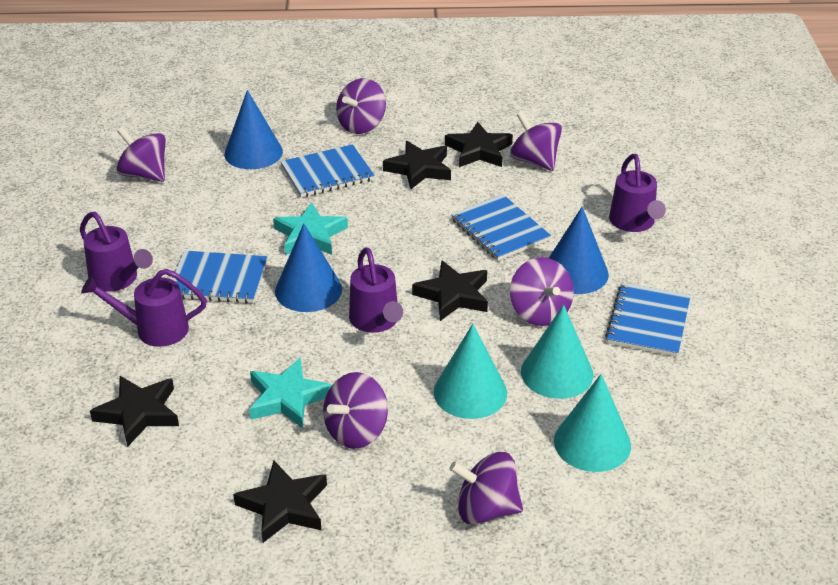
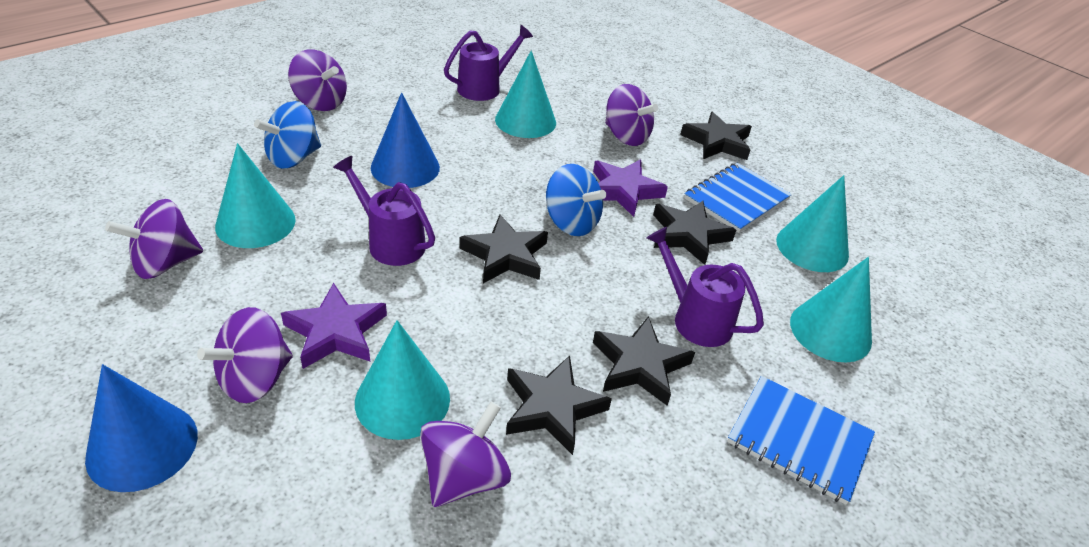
blue cone: [224,90,283,169] [275,223,342,312] [549,207,609,294] = 3 -> [85,364,198,492] [371,92,440,188] = 2
blue notebook: [172,250,268,303] [281,144,375,197] [451,195,551,261] [605,283,691,357] = 4 -> [684,163,792,233] [727,376,875,505] = 2
blue spinning top: none = 0 -> [254,101,321,169] [546,164,606,236] = 2
purple spinning top: [116,127,166,182] [323,372,388,449] [336,78,386,134] [449,452,523,525] [510,111,562,171] [510,257,574,326] = 6 -> [105,199,203,279] [197,307,293,403] [288,49,347,111] [420,401,511,507] [605,84,658,146] = 5
purple star: none = 0 -> [281,283,387,369] [593,160,668,217] = 2
purple watering can: [80,212,153,292] [81,269,207,347] [349,247,403,333] [609,154,666,232] = 4 -> [333,156,435,266] [444,25,533,101] [647,227,764,347] = 3
turquoise cone: [434,324,507,419] [521,305,593,399] [554,374,631,472] = 3 -> [215,143,296,248] [355,320,450,440] [495,50,556,138] [776,175,849,272] [790,257,872,362] = 5
turquoise star: [249,358,332,429] [273,202,348,255] = 2 -> none = 0

